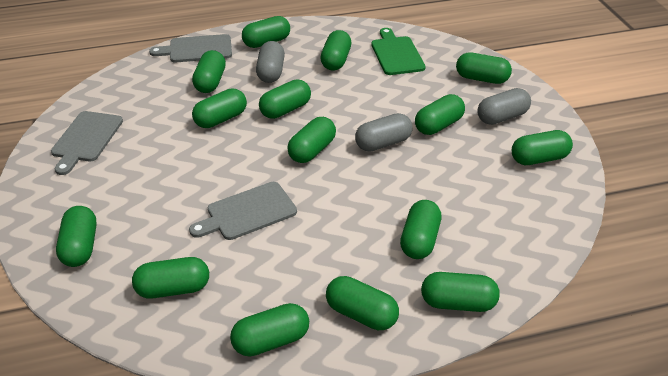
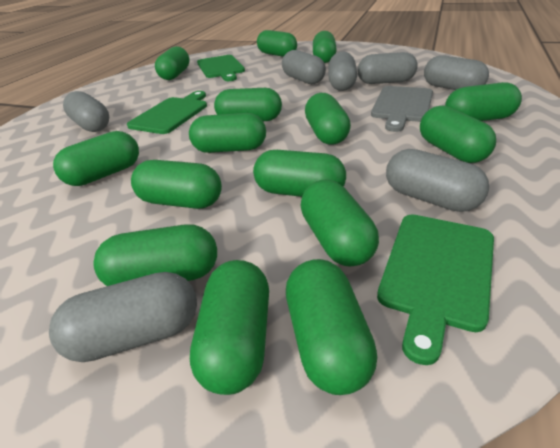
green cutting board: [371,28,426,75] = 1 -> [127,91,207,134] [197,55,245,81] [377,215,494,365] = 3
grey capsule: [256,41,285,83] [355,113,413,152] [477,88,531,125] = 3 -> [49,272,197,362] [63,91,109,132] [282,50,326,84] [328,51,357,91] [358,52,418,84] [386,149,489,212] [424,55,489,90] = 7
grey cutting board: [51,111,123,175] [149,34,232,62] [189,182,297,240] = 3 -> [371,86,433,132] = 1

